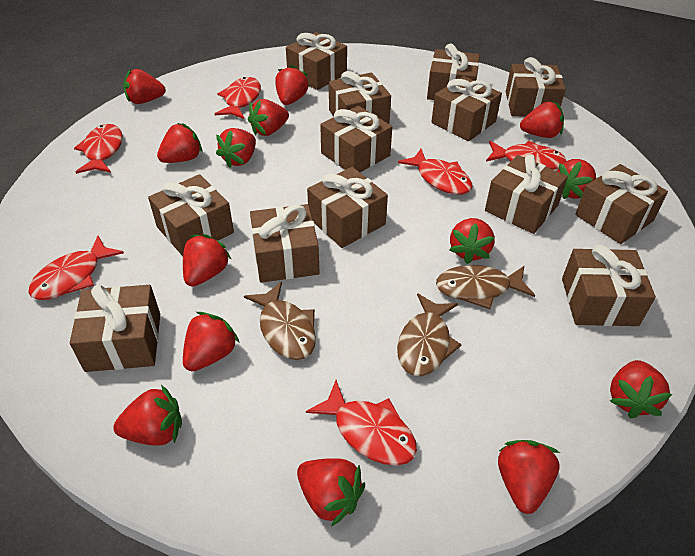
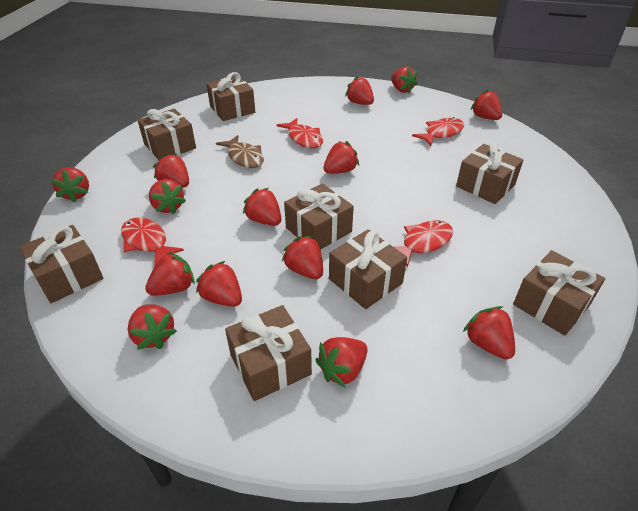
brown fish: [244,282,316,360] [397,293,462,376] [436,265,535,309] = 3 -> [216,135,264,168] = 1
brown gift: [70,284,160,372] [148,174,234,256] [250,204,320,283] [286,32,347,90] [307,167,388,248] [320,105,392,172] [329,71,391,124] [427,43,480,100] [431,76,502,141] [485,154,568,234] [506,57,566,117] [562,245,656,326] [575,164,668,244] = 13 -> [19,225,104,303] [138,109,196,160] [206,72,255,121] [225,305,312,401] [284,183,354,250] [329,229,407,309] [456,142,524,204] [513,250,605,336] = 8
red fish: [28,236,124,300] [74,124,123,174] [215,77,261,119] [306,380,417,466] [398,149,472,195] [486,141,566,170] = 6 -> [121,218,184,266] [277,118,323,148] [394,220,453,268] [412,117,464,146] = 4

